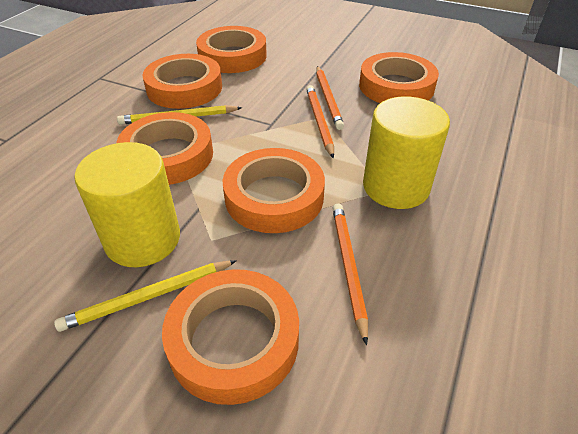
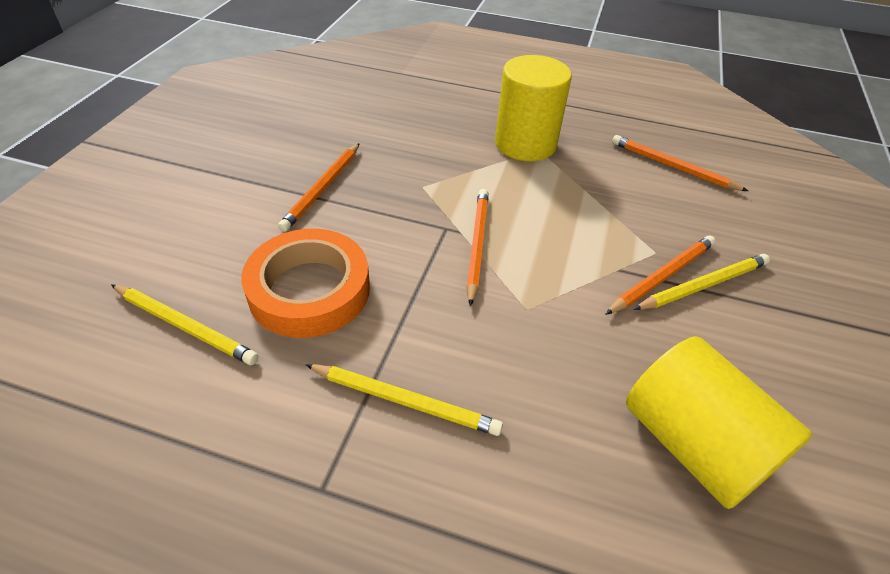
orange pencil: [306,85,334,158] [316,66,344,130] [332,204,368,345] = 3 -> [278,143,360,232] [466,189,489,307] [605,235,716,315] [612,135,748,191] = 4
orange tape: [116,112,213,185] [143,54,222,109] [162,269,299,405] [196,26,267,73] [223,148,325,233] [359,52,439,103] = 6 -> [241,229,370,338] = 1
yellow pencil: [54,260,237,332] [117,105,242,125] = 2 -> [111,284,258,365] [305,364,503,436] [633,254,770,310] = 3

